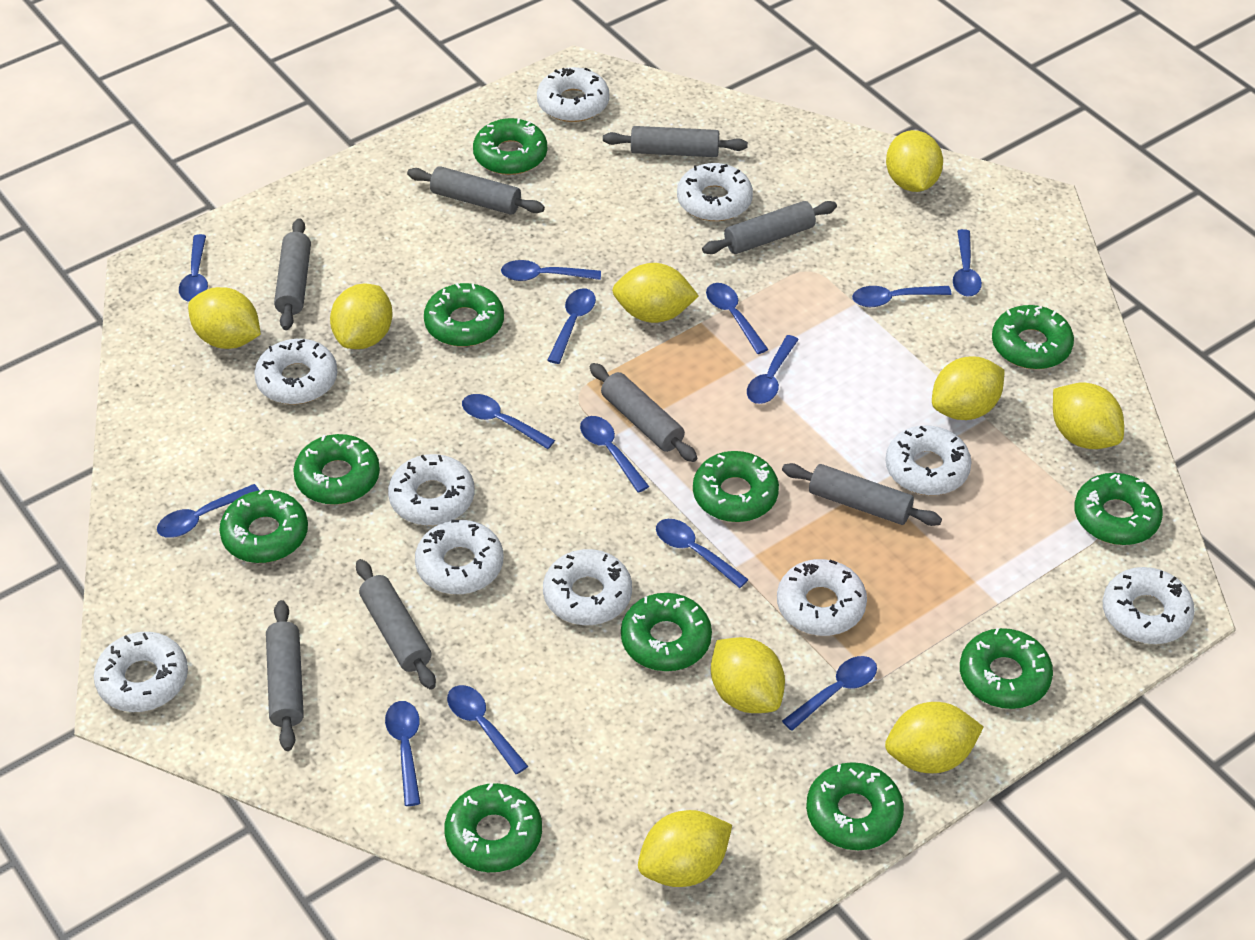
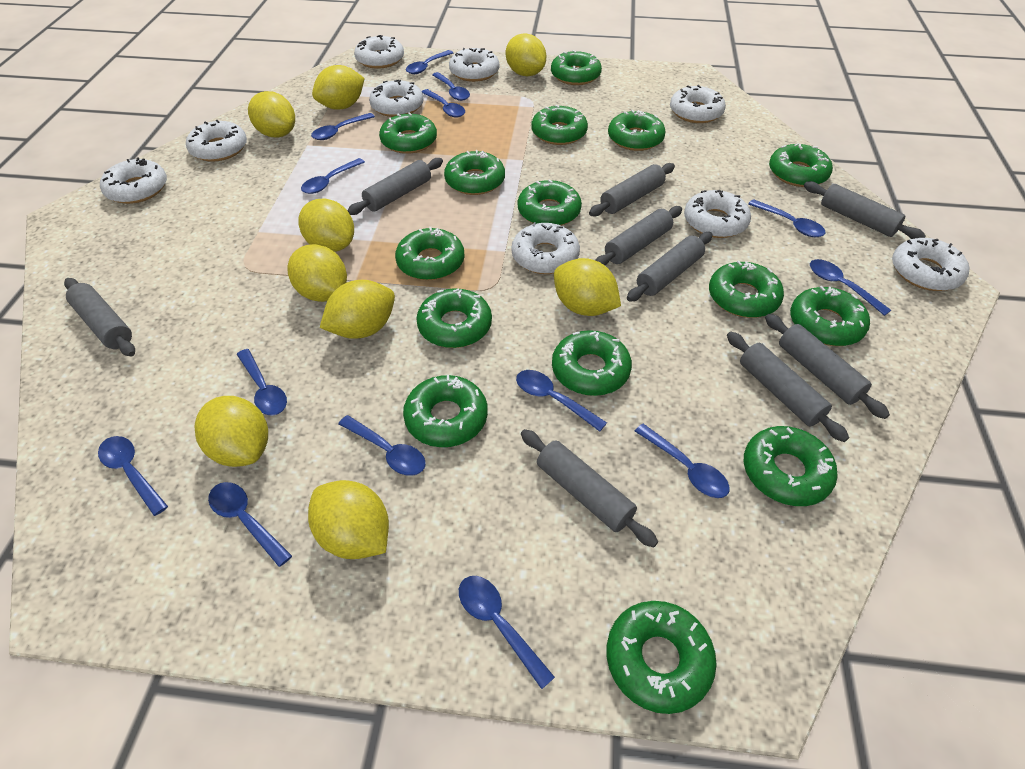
green donut: [219,489,308,563] [293,434,380,505] [424,283,504,347] [444,783,542,872] [473,118,547,175] [621,593,712,671] [693,451,779,522] [806,762,904,850] [960,628,1053,709] [992,305,1074,369] [1074,473,1163,545] = 11 -> [379,112,437,154] [395,227,465,280] [403,375,488,447] [416,288,492,348] [444,150,505,195] [518,179,582,226] [531,105,588,145] [551,50,602,85] [552,330,632,396] [607,601,717,714] [608,110,666,151] [709,261,784,318] [744,426,838,506] [769,143,833,187] [790,286,870,346] = 15
grey rolling pin: [266,600,304,751] [274,218,311,330] [356,559,436,690] [407,166,545,215] [590,363,697,462] [603,126,748,157] [702,201,837,254] [782,463,942,526] = 8 -> [64,278,135,356] [347,158,443,215] [521,429,658,547] [589,163,675,216] [595,206,682,266] [627,232,713,302] [727,332,849,442] [765,314,890,419] [804,181,926,239] = 9
white donut: [94,632,188,712] [254,339,338,404] [388,454,475,526] [415,520,503,594] [537,67,609,122] [543,549,632,625] [677,163,753,221] [777,559,867,636] [885,425,972,495] [1103,567,1195,644] = 10 -> [100,157,167,204] [186,120,247,162] [354,35,404,69] [369,79,424,117] [449,48,499,82] [511,222,580,274] [670,85,726,123] [684,190,751,238] [892,238,970,291] = 9

